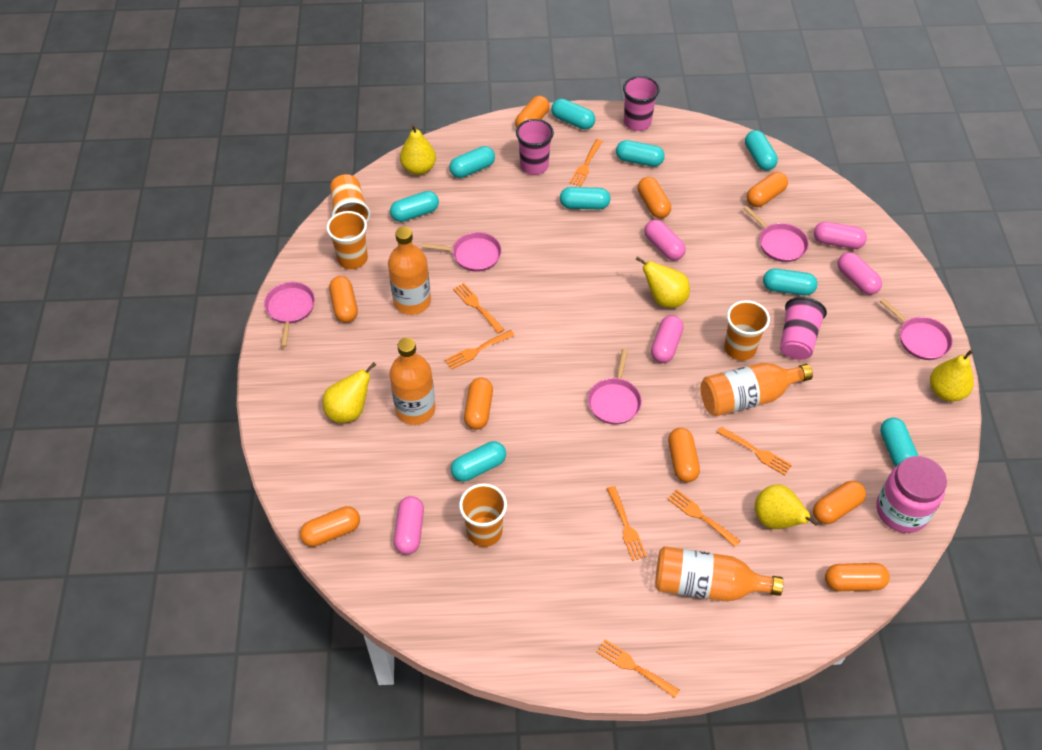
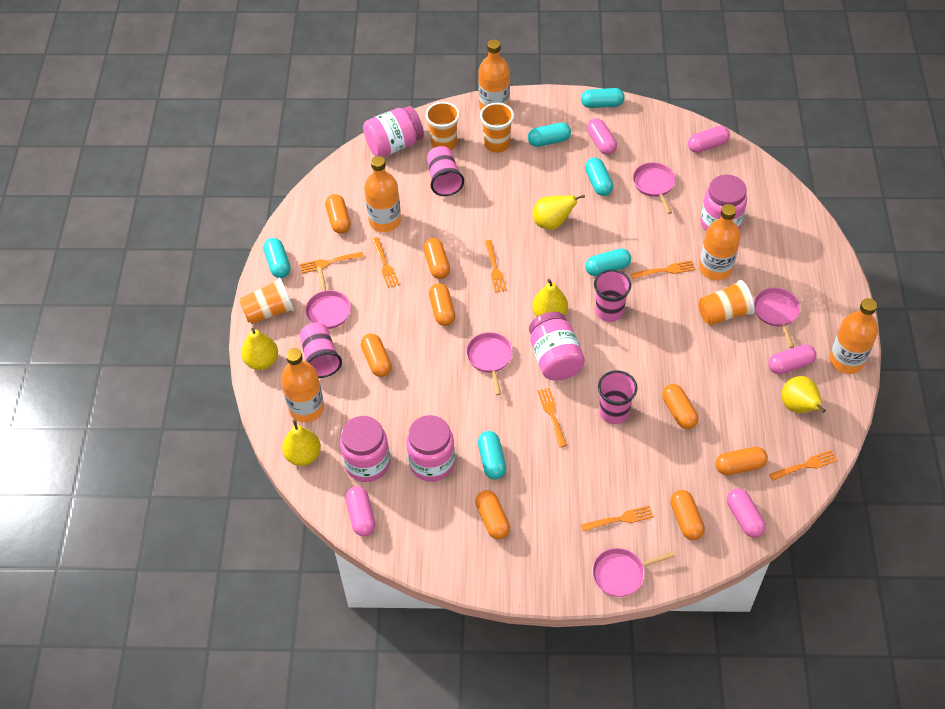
orange bottle: [388,227,431,315] [389,338,435,425] [655,546,783,602] [701,363,813,416] = 4 -> [281,348,324,422] [364,156,401,232] [478,39,510,110] [699,204,741,280] [829,298,878,374] = 5
orange capsule: [300,506,360,547] [329,276,358,323] [464,377,493,430] [515,96,549,128] [638,177,671,219] [668,428,700,482] [747,172,788,207] [813,481,866,524] [825,563,890,591] = 9 -> [325,194,351,234] [361,334,392,377] [423,238,450,279] [429,283,455,326] [475,490,510,539] [662,384,698,429] [670,490,705,540] [715,447,768,475] = 8
pink cup: [516,119,554,175] [623,76,660,131] [780,297,827,360] = 3 -> [300,323,342,378] [427,146,464,196] [594,269,631,322] [598,370,637,424] = 4
pink jar: [876,456,947,533] = 1 -> [340,416,390,482] [363,106,424,157] [406,415,455,482] [529,312,585,381] [700,175,747,231] = 5
turquoise capsule: [390,191,439,222] [449,146,495,178] [451,441,506,482] [551,99,595,130] [560,187,611,209] [616,140,665,167] [745,130,778,171] [763,269,817,296] [880,417,918,467] = 9 -> [263,238,290,278] [478,431,506,479] [528,123,571,147] [581,88,625,108] [585,158,613,196] [585,248,631,276] = 6

